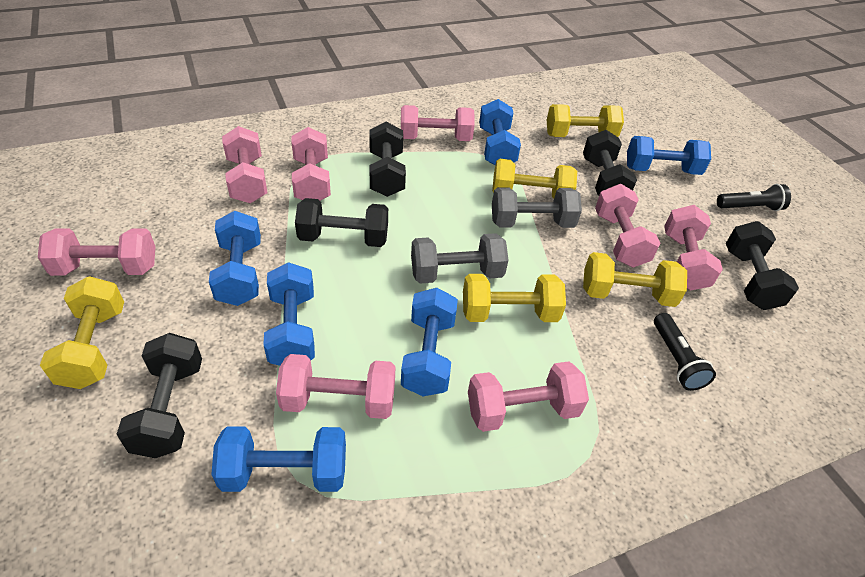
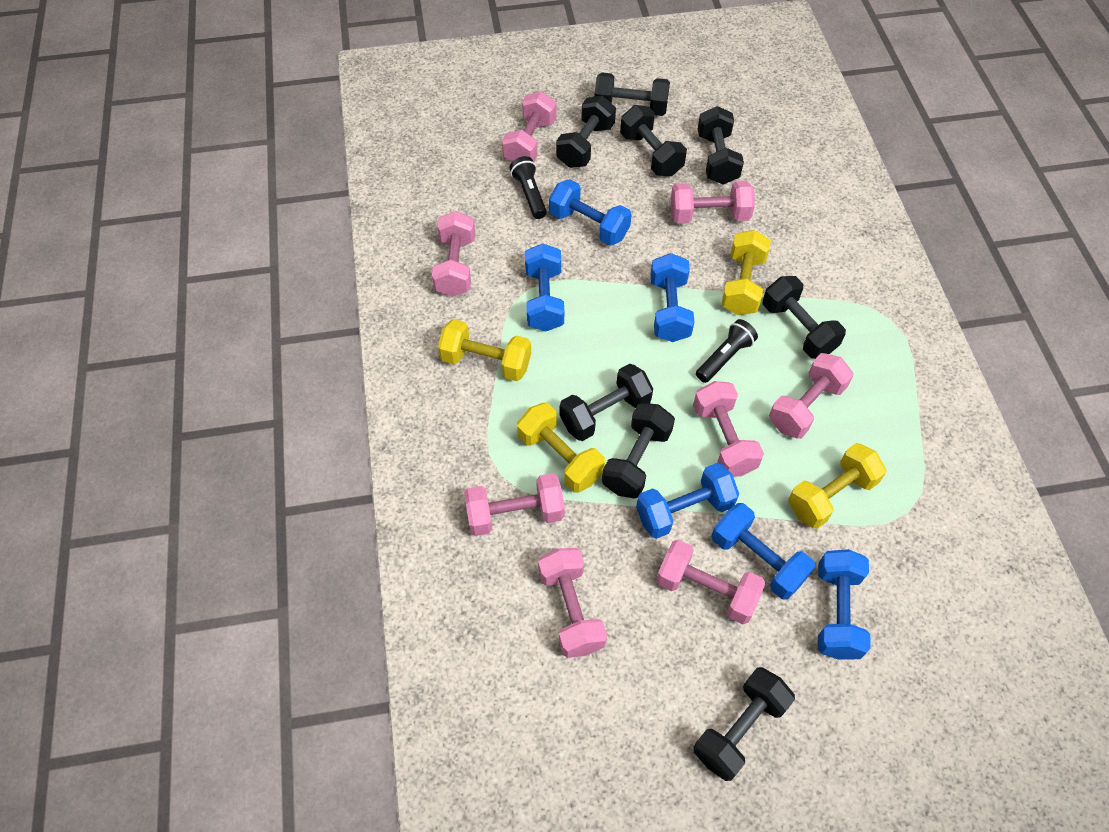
black dumbbell: [116,333,202,458] [295,198,388,247] [369,122,406,197] [583,130,637,195] [726,221,799,310] = 5 -> [556,96,616,168] [560,364,653,441] [594,72,670,116] [602,403,675,499] [620,105,687,176] [694,667,795,781] [698,106,744,185] [763,276,846,359] = 8
grey dumbbell: [411,233,508,283] [492,187,582,228] = 2 -> none = 0
yellow dumbbell: [40,276,124,389] [463,274,566,322] [492,159,577,198] [547,104,624,137] [583,252,687,307] = 5 -> [438,319,531,381] [517,403,605,493] [721,230,771,315] [788,443,886,529] = 4

